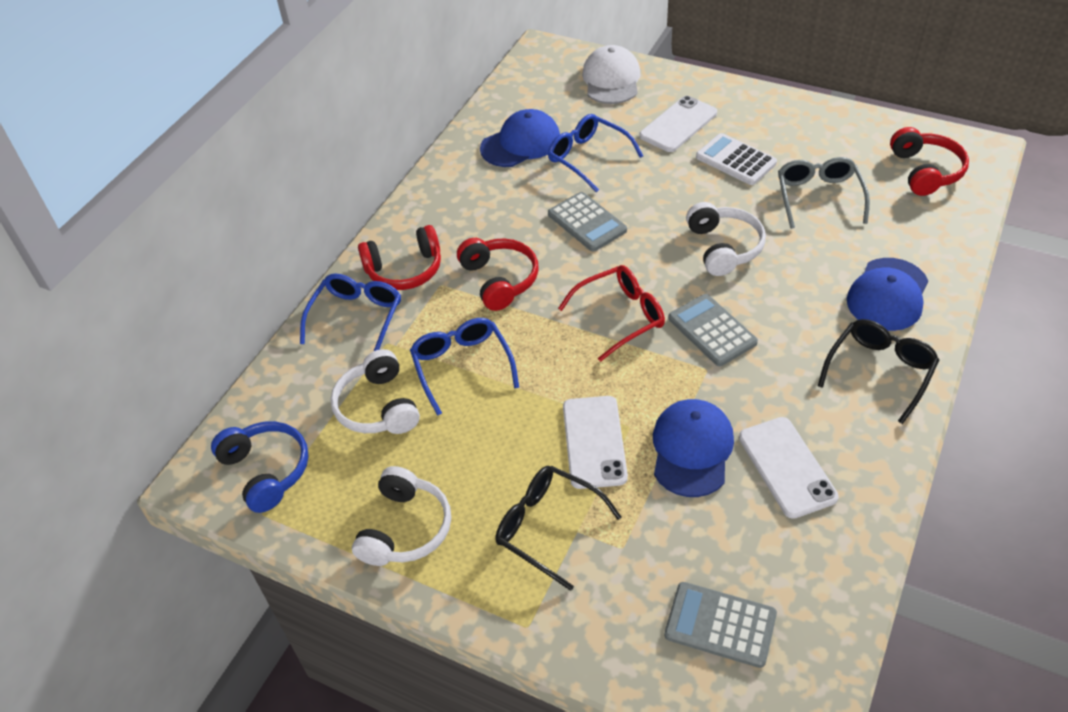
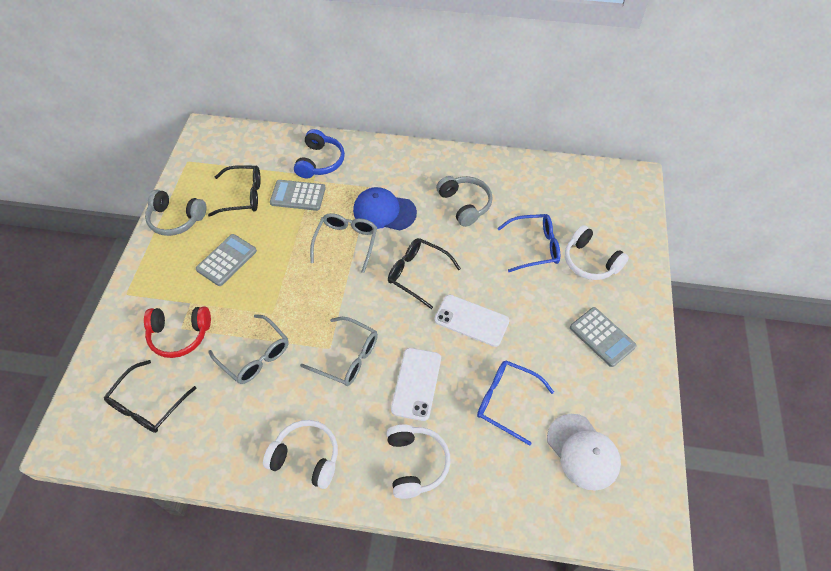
black glasses: [495,466,621,591] [818,319,939,424] = 2 -> [104,360,197,433] [208,165,261,217] [388,238,461,309] = 3
blue cap: [480,109,560,167] [653,399,734,497] [847,258,928,331] = 3 -> [353,187,417,230] = 1
blue glasses: [300,274,401,351] [410,318,519,416] [548,114,643,192] = 3 -> [477,360,554,446] [497,214,560,272] = 2
grey glasses: [778,157,870,229] = 1 -> [208,314,289,384] [300,317,378,386] [310,213,377,273] = 3
grey headphones: none = 0 -> [145,189,206,236] [436,176,493,227] = 2
red glasses: [558,265,665,362] = 1 -> none = 0
red headphones: [358,225,441,290] [457,238,539,311] [890,127,969,196] = 3 -> [144,307,211,358] = 1
white calculator: [696,133,777,185] = 1 -> none = 0
white phone: [563,396,628,489] [639,96,717,152] [739,417,839,519] = 3 -> [391,348,441,421] [434,295,510,347] = 2

